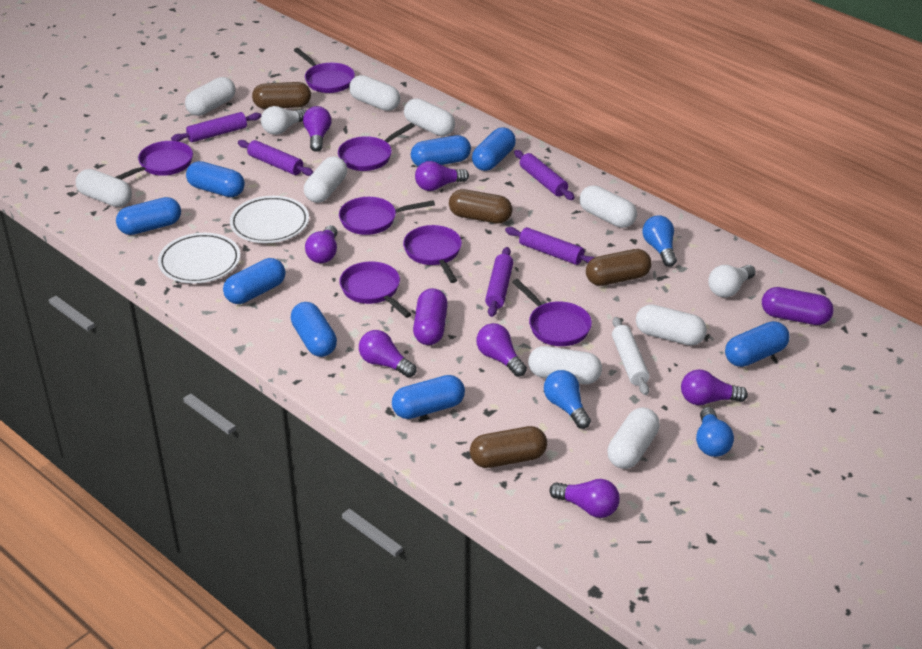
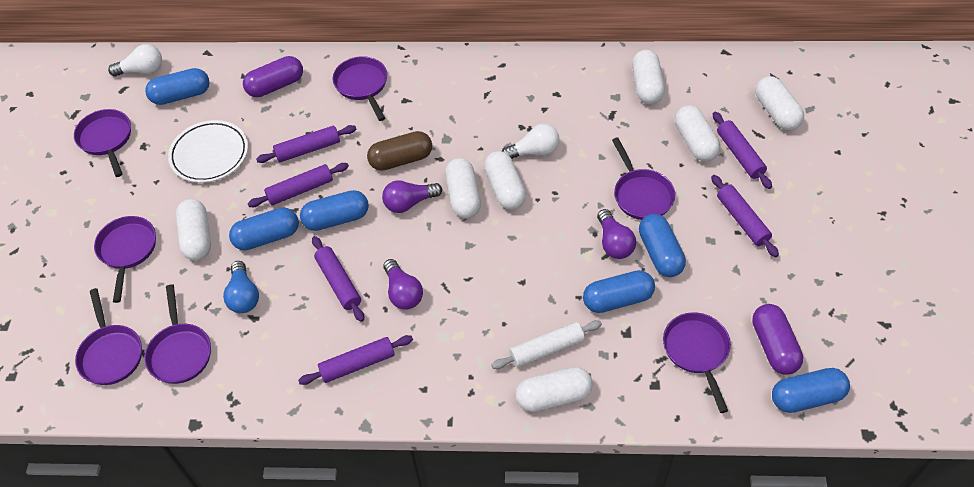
blue capsule: [116,197,181,235] [186,161,245,197] [223,258,286,304] [291,302,337,357] [392,375,465,419] [411,135,471,166] [472,127,516,171] [725,321,790,367] = 8 -> [145,68,210,105] [229,207,299,250] [300,190,369,231] [583,270,655,313] [639,214,686,277] [772,368,850,413] = 6
blue light bulb: [544,370,591,429] [643,215,677,267] [696,407,734,457] = 3 -> [223,261,259,313] = 1
brown capsule: [252,82,311,109] [449,189,512,223] [470,426,547,468] [586,249,651,286] = 4 -> [367,131,432,171] = 1
purple light bulb: [303,106,331,152] [305,225,338,263] [359,330,416,378] [415,161,469,191] [476,323,527,377] [549,479,620,518] [681,369,748,405] = 7 -> [382,180,442,213] [384,259,423,310] [597,209,636,259] = 3
purple rolling pin: [171,112,261,142] [238,140,313,176] [485,247,513,317] [505,227,595,265] [514,150,575,200] = 5 -> [248,163,349,207] [256,125,356,163] [298,335,413,385] [312,236,364,322] [711,175,779,257] [713,112,772,189] = 6
white capsule: [76,169,132,207] [185,77,235,116] [304,156,347,203] [349,75,400,111] [404,98,455,136] [528,346,602,384] [579,185,637,228] [607,407,660,469] [636,304,707,346] = 9 -> [176,199,211,261] [445,158,481,218] [484,151,526,210] [515,367,593,412] [632,50,665,104] [675,105,720,161] [755,76,804,130] = 7
white plate: [158,233,240,284] [230,196,309,243] = 2 -> [168,120,248,183] = 1

